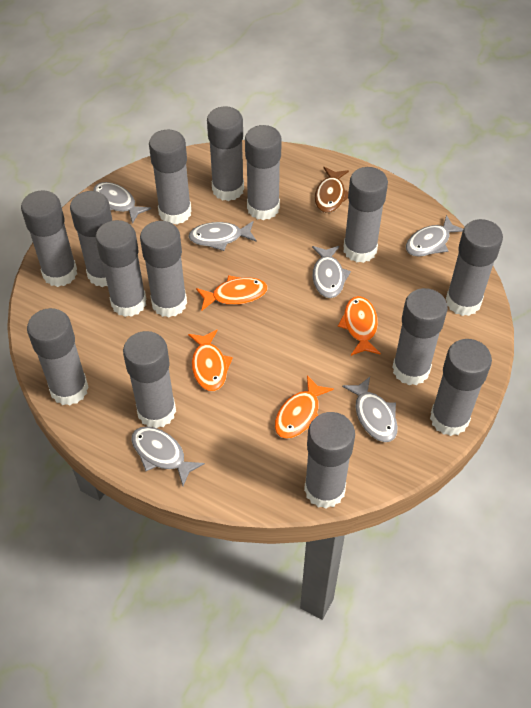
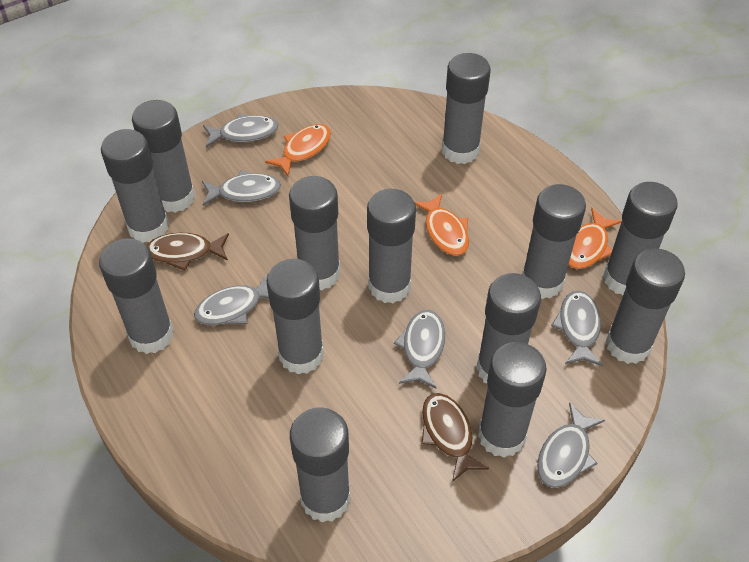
brown fish: [315,167,349,213] = 1 -> [146,233,229,271] [421,393,489,482] = 2
grey glue stick: [21,190,77,287] [27,308,89,405] [70,191,112,287] [96,220,146,317] [123,331,176,428] [140,221,187,317] [149,130,191,225] [207,106,244,201] [245,125,282,220] [304,412,355,509] [343,167,388,263] [393,288,448,385] [430,339,492,436] [446,219,503,316] = 14 -> [99,238,174,354] [101,129,169,243] [132,100,195,213] [266,259,324,374] [289,176,340,290] [290,407,351,522] [367,189,416,303] [442,53,491,164] [476,273,541,383] [478,342,546,458] [522,184,586,299] [603,182,678,295] [606,248,685,364] = 13
orange fish: [188,330,233,391] [196,275,268,310] [275,375,334,439] [338,296,381,356] = 4 -> [265,124,331,176] [415,193,469,256] [568,208,622,269] = 3

